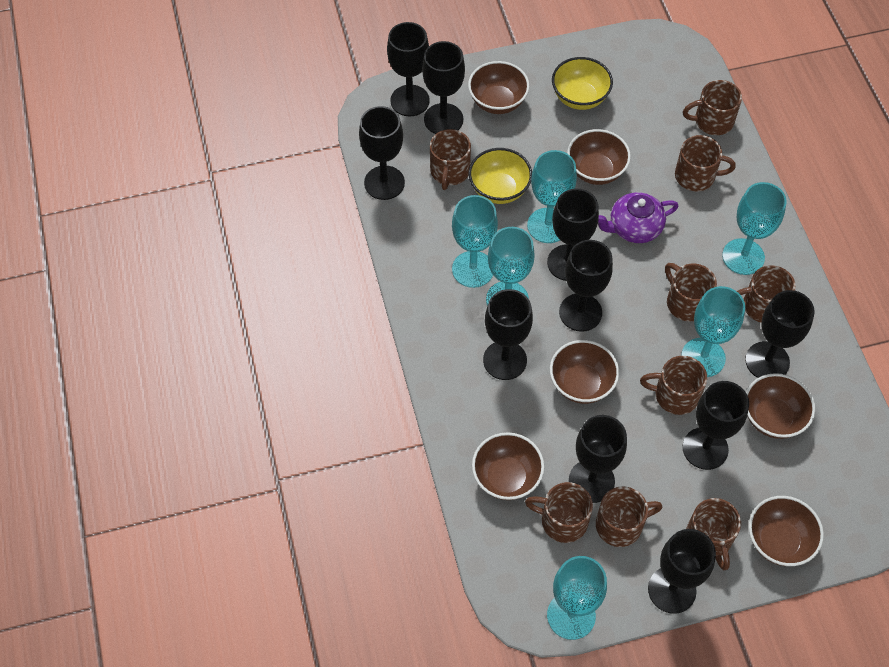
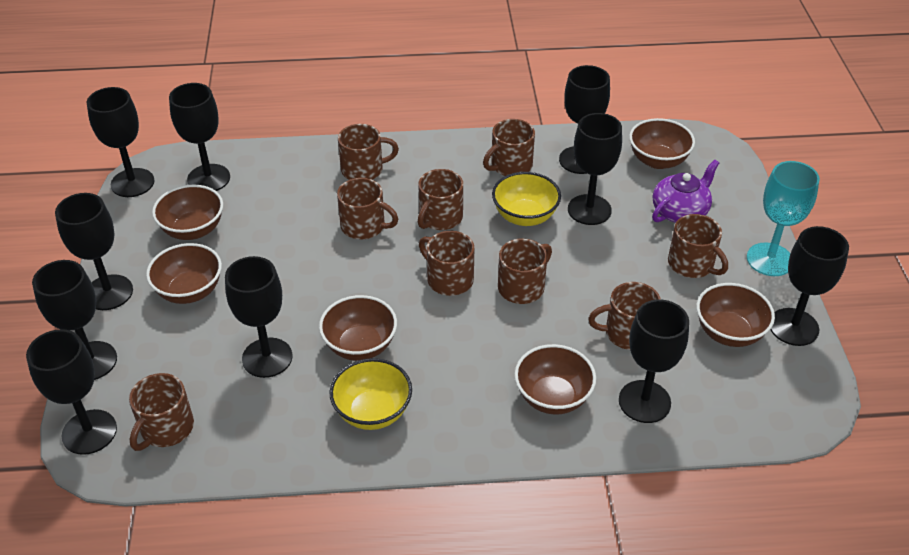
turquoise goblet: [452,195,498,288] [486,227,535,306] [527,150,577,243] [547,556,607,640] [681,286,745,377] [722,182,787,275] = 6 -> [747,161,820,276] = 1

